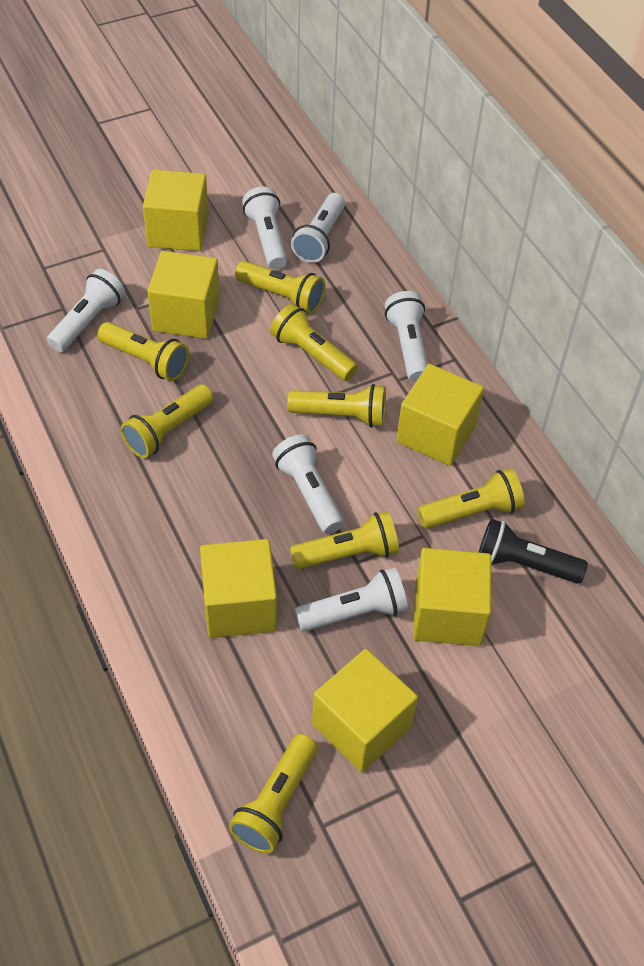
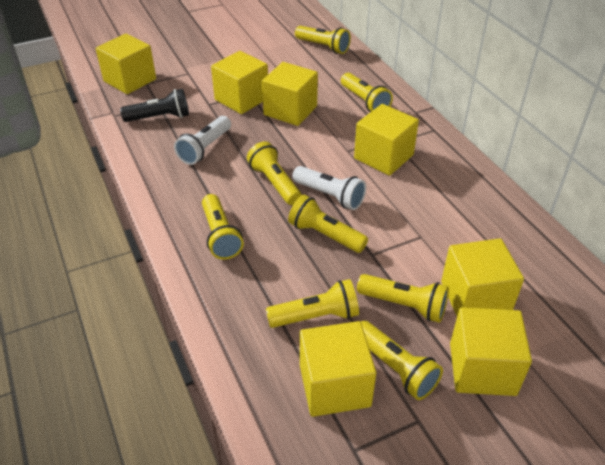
white flashlight: [47,269,125,352] [242,186,287,270] [272,434,344,534] [291,193,345,263] [295,568,408,632] [385,291,428,382] = 6 -> [174,116,231,165] [292,166,366,210] = 2
yellow cube: [143,170,208,251] [147,251,220,339] [200,539,277,638] [312,649,418,772] [396,364,484,466] [413,548,491,646] = 6 -> [96,34,156,94] [211,51,268,114] [262,62,318,126] [300,321,376,417] [354,104,419,176] [441,238,524,316] [450,307,532,396] = 7

